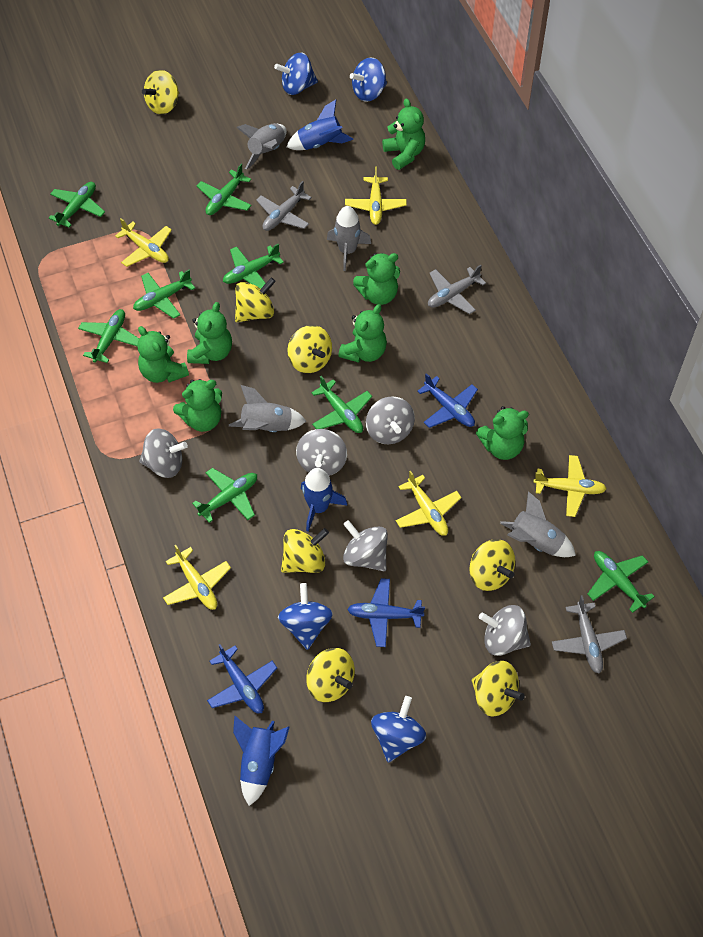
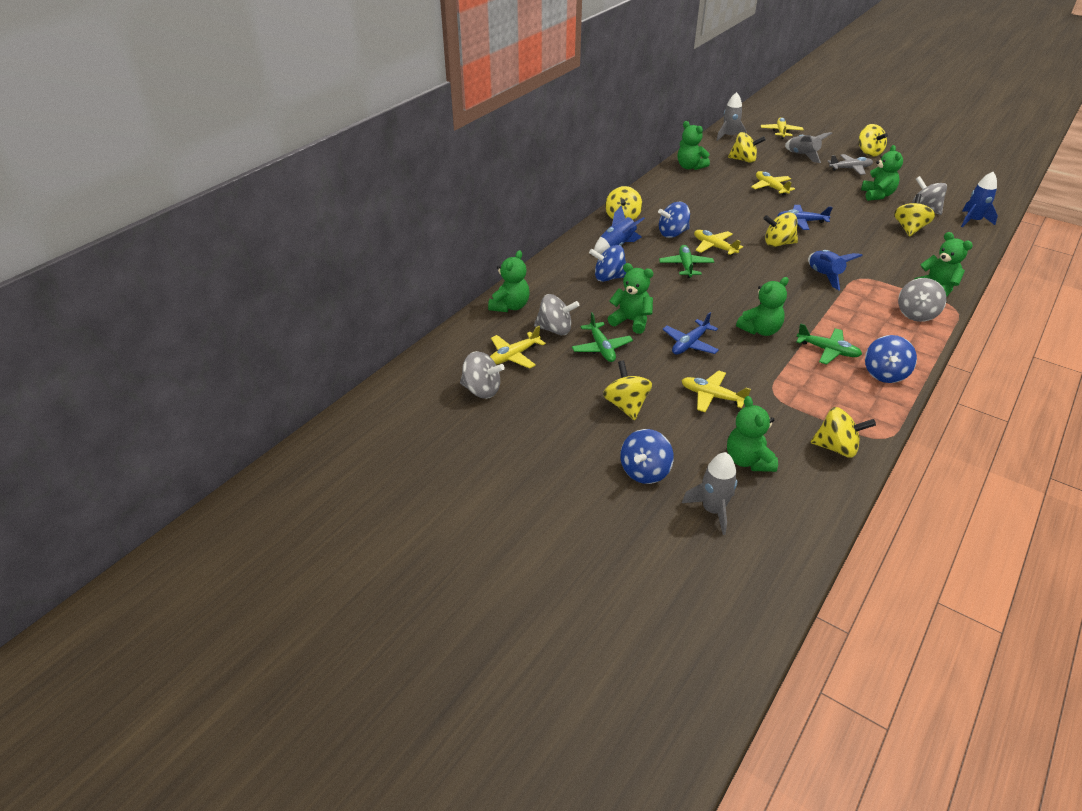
blue plane: [207,644,277,713] [347,578,425,647] [417,373,478,428] = 3 -> [662,312,719,355] [777,205,833,230] = 2
green plane: [49,182,105,228] [78,309,139,363] [133,270,195,319] [192,468,257,523] [197,164,252,215] [223,244,284,289] [311,376,372,433] [588,551,655,613] = 8 -> [572,312,633,362] [659,245,714,278] [796,323,862,364] = 3
grey plane: [256,181,312,231] [428,265,486,314] [552,595,627,673] = 3 -> [827,154,873,175] = 1
grey rocket: [229,385,306,432] [236,123,287,170] [327,206,371,271] [500,491,576,557] = 4 -> [682,452,737,535] [716,92,747,141] [785,132,832,163] = 3
grey spinning top: [139,428,188,478] [296,429,347,476] [343,520,388,571] [366,397,415,444] [479,605,531,656] = 5 -> [460,351,505,399] [534,294,580,335] [898,278,947,322] [912,176,947,215] = 4

